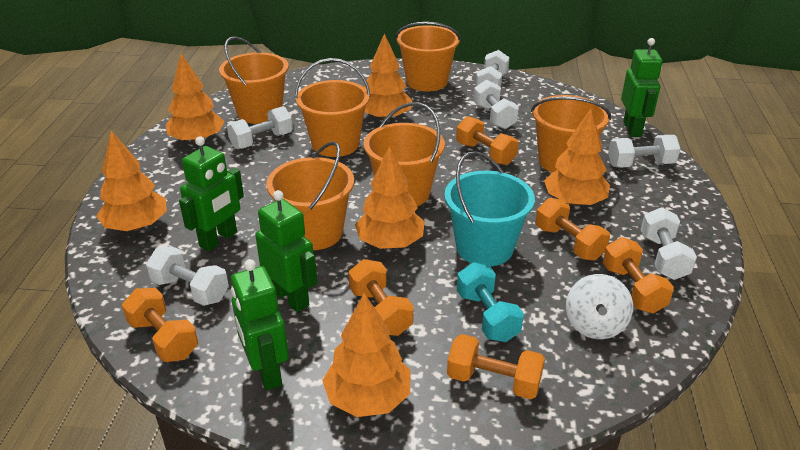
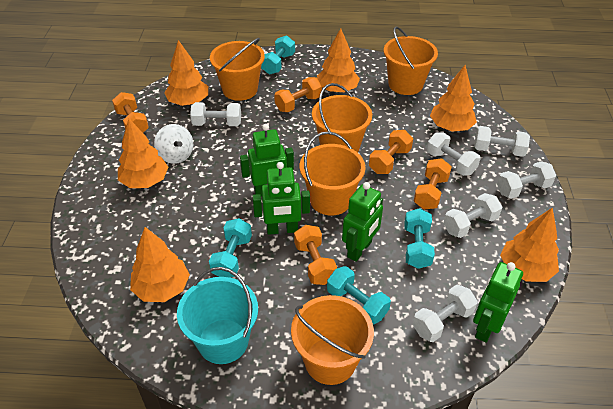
orange bucket: [219,37,289,124] [266,141,354,250] [295,58,371,157] [364,102,445,206] [395,22,461,91] [531,95,611,173] = 6 -> [210,38,265,101] [291,295,374,385] [300,131,365,215] [312,83,372,152] [384,27,438,95] = 5
orange dumbbell: [122,288,198,362] [349,259,414,336] [447,334,545,399] [456,116,519,165] [535,198,610,261] [602,237,674,314] = 6 -> [112,92,149,132] [274,77,322,112] [294,225,337,285] [369,130,413,174] [414,158,452,209] = 5
turquoise dumbbell: [457,263,524,342] = 1 -> [209,218,252,278] [261,36,295,74] [327,266,391,324] [404,208,435,269] = 4

